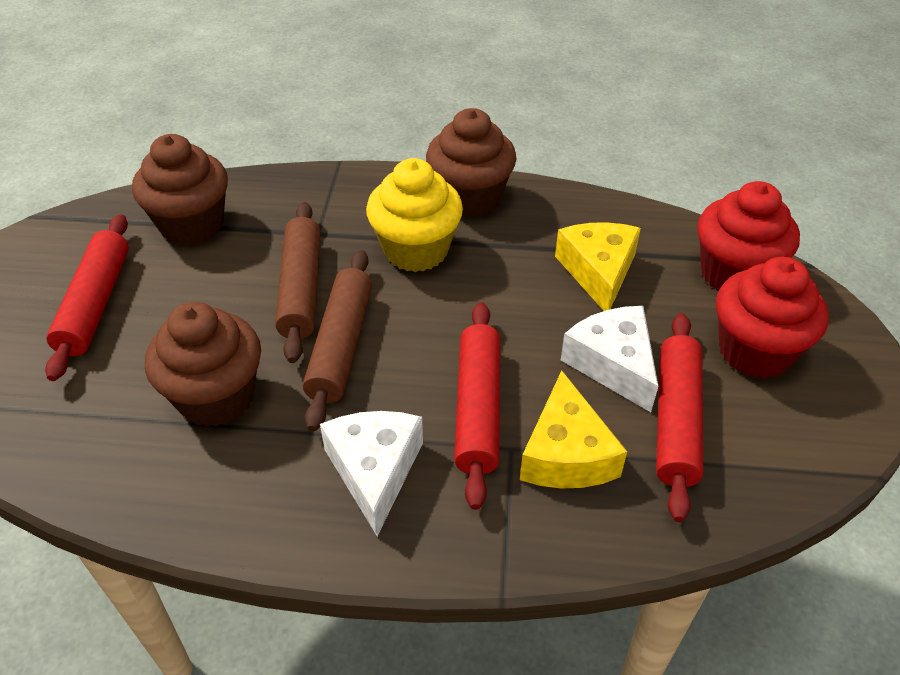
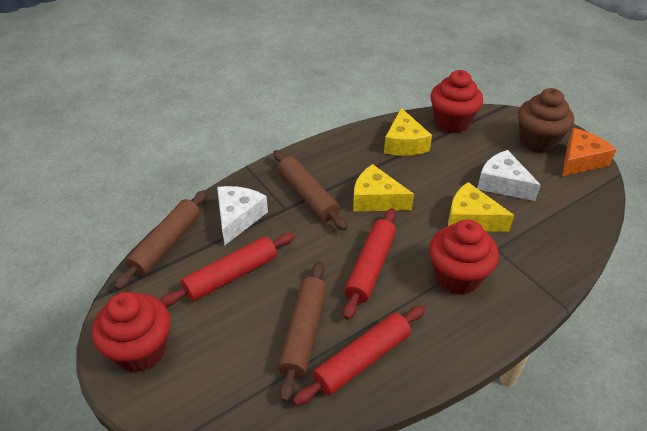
brown cupcake: [132,134,228,245] [145,302,261,427] [426,108,516,217] = 3 -> [518,88,574,153] = 1
brown rolling pin: [275,202,321,363] [303,250,372,432] = 2 -> [114,190,207,290] [273,150,347,231] [278,261,327,402] = 3
orange cheese: none = 0 -> [562,128,617,176] = 1
red cupcake: [697,181,800,291] [716,257,829,379] = 2 -> [92,292,170,373] [429,219,499,295] [430,70,483,133] = 3
yellow cheese: [520,371,627,488] [555,222,641,311] = 2 -> [353,164,414,212] [384,108,432,156] [448,182,514,232] = 3
yellow cupcake: [366,158,463,272] = 1 -> none = 0

